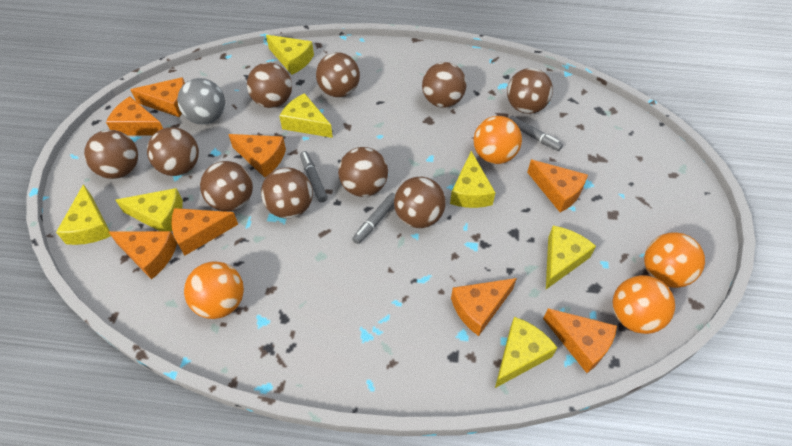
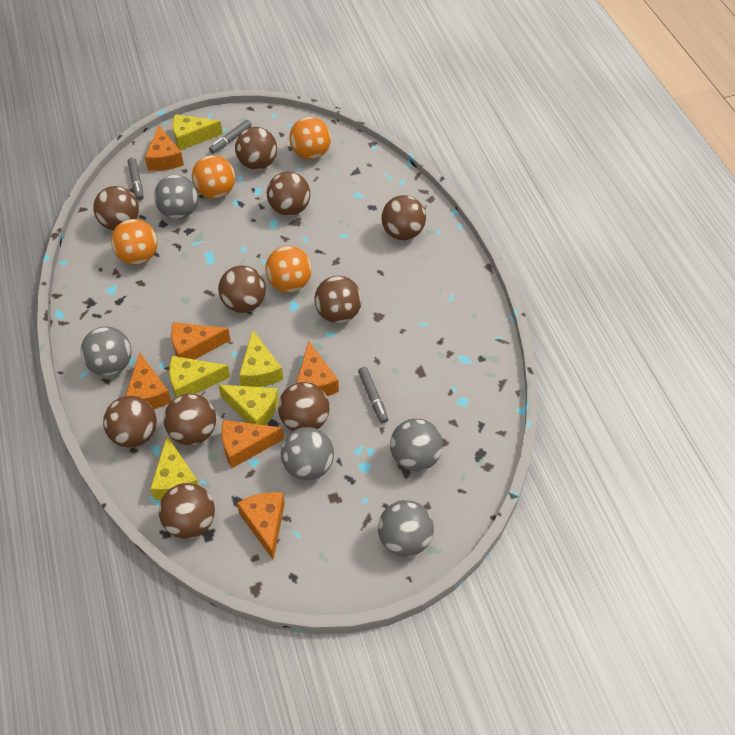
grey ball: [177,78,225,124] = 1 -> [81,326,132,376] [154,175,198,219] [281,427,334,480] [378,500,434,557] [390,418,443,471] = 5
orange cheese: [106,96,163,136] [109,231,177,280] [130,77,185,117] [171,208,238,256] [228,134,286,178] [451,278,517,336] [527,160,588,212] [543,308,617,373] = 8 -> [125,353,171,409] [145,126,184,171] [171,322,231,360] [221,420,284,468] [237,492,285,560] [296,340,339,396] = 6
yellow cheese: [56,184,111,245] [116,188,183,232] [266,35,314,75] [279,93,333,138] [450,151,495,208] [495,317,558,388] [546,226,596,289] = 7 -> [150,436,198,500] [169,356,230,397] [172,114,223,150] [218,385,279,425] [239,330,283,387] = 5

